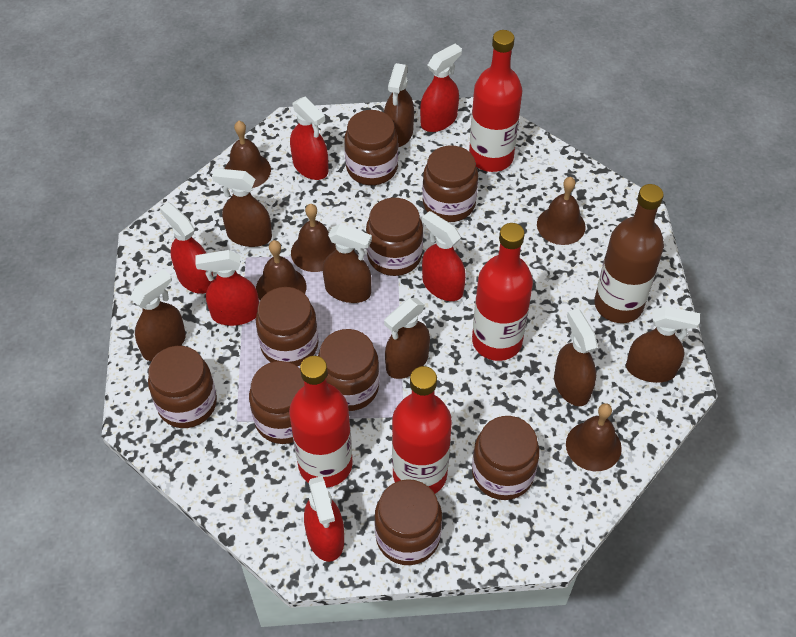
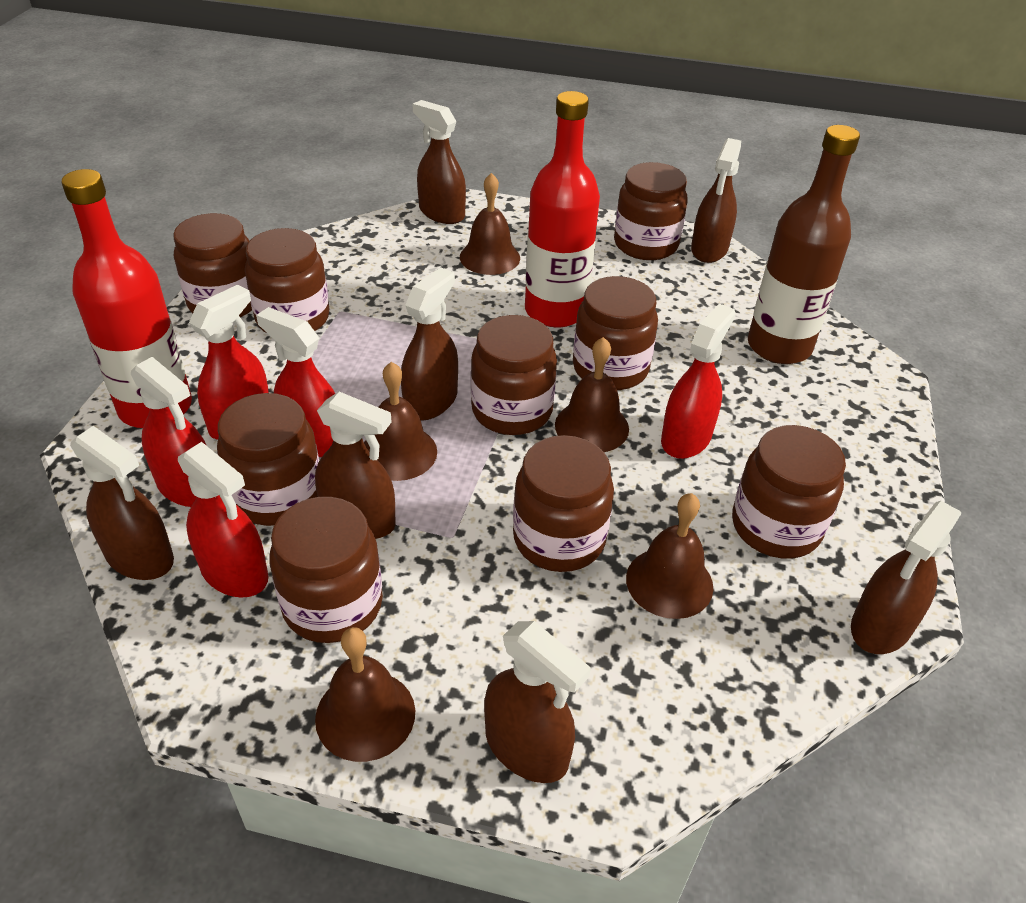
red bottle: [289,356,353,488] [392,366,452,494] [469,30,523,172] [472,223,533,361] = 4 -> [61,169,192,428] [525,91,600,327] = 2
red spray bottle: [160,202,214,294] [195,250,259,326] [290,97,329,180] [304,476,344,562] [420,44,462,132] [422,211,466,301] = 6 -> [131,357,207,507] [178,442,269,598] [189,285,269,440] [256,307,335,457] [661,304,735,459] = 5

